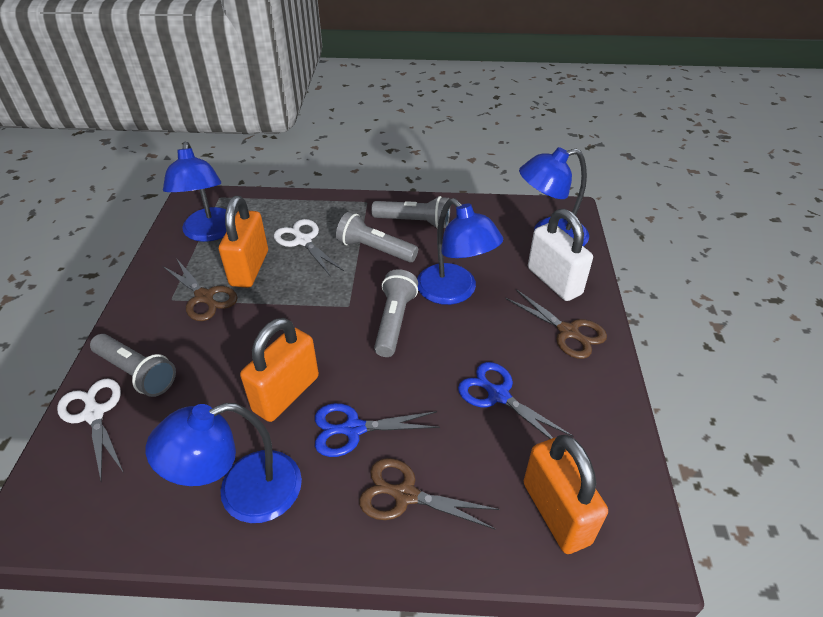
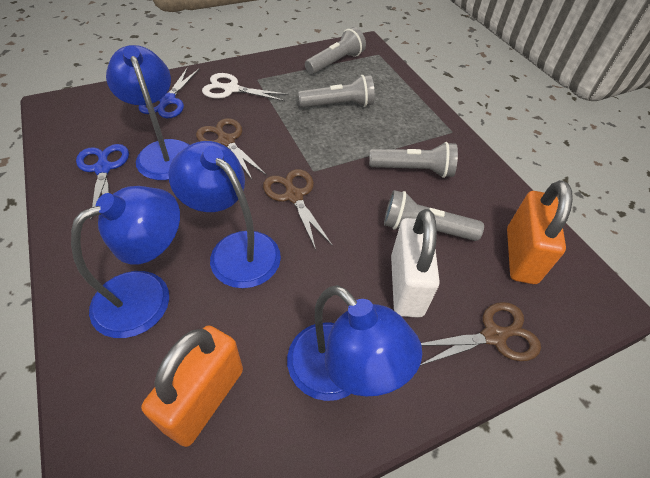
orange padlock: [219,196,268,288] [240,318,319,422] [524,435,608,554] = 3 -> [141,325,243,447] [507,180,573,284] = 2
white scissors: [57,379,124,480] [274,219,344,277] = 2 -> [202,73,289,101] = 1

